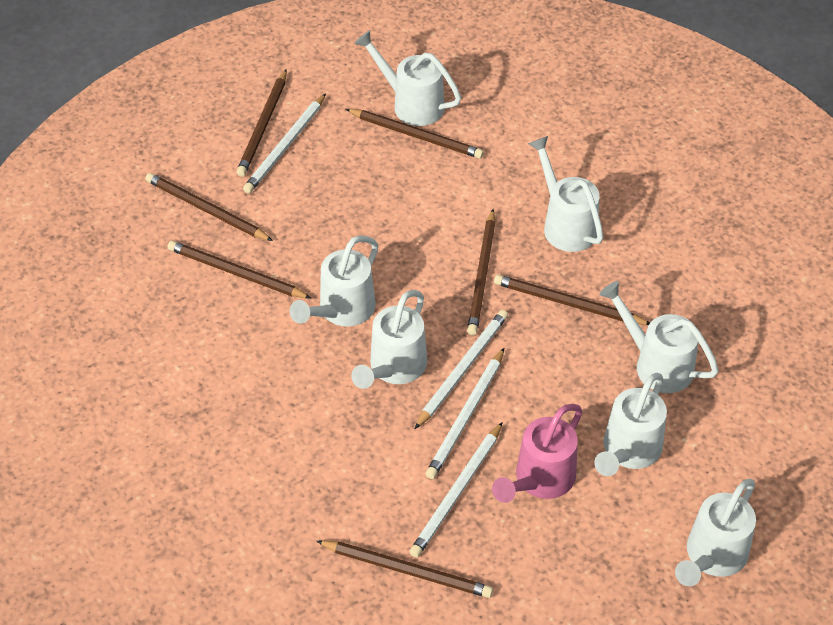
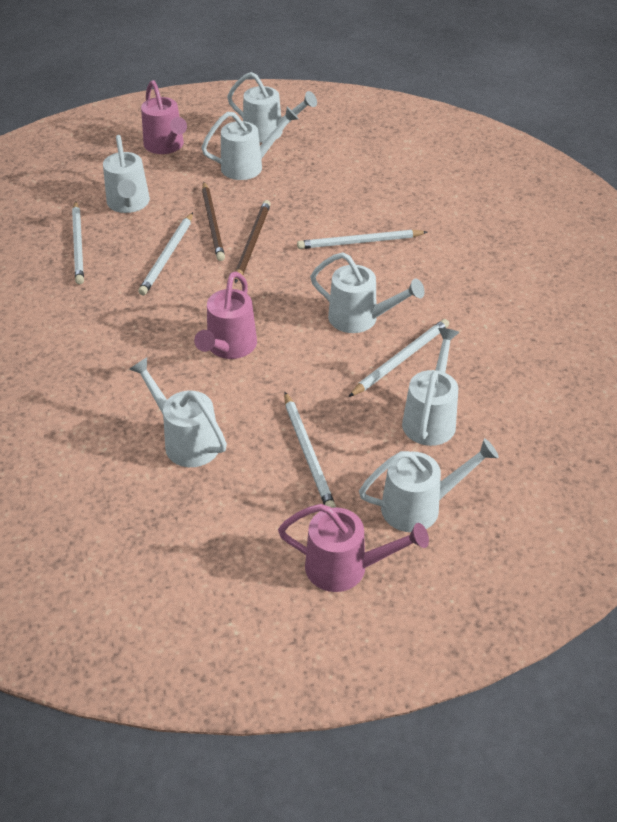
brown pencil: [145,173,273,241] [168,241,311,298] [236,69,287,176] [316,540,493,598] [346,109,484,159] [467,209,496,335] [494,275,650,325] = 7 -> [202,182,225,261] [235,200,271,283] = 2
pink watering can: [492,404,582,503] = 1 -> [141,80,187,154] [194,271,257,359] [278,504,429,592] = 3
white pencil: [243,93,326,193] [409,422,503,558] [415,310,508,429] [425,348,504,479] = 4 -> [72,201,84,284] [138,212,193,295] [284,392,336,508] [297,230,427,249] [349,319,449,397] = 5

